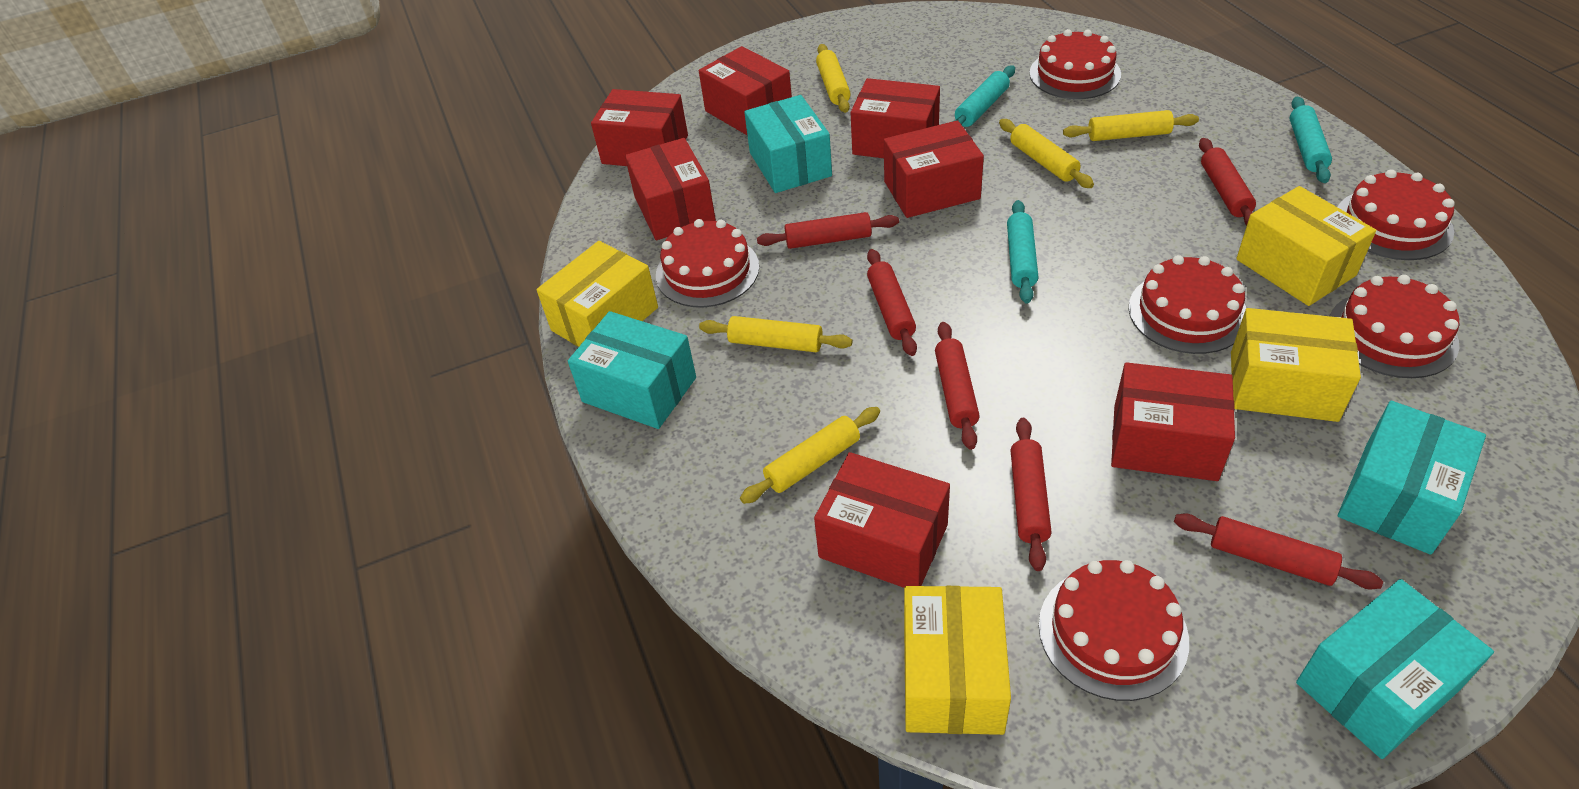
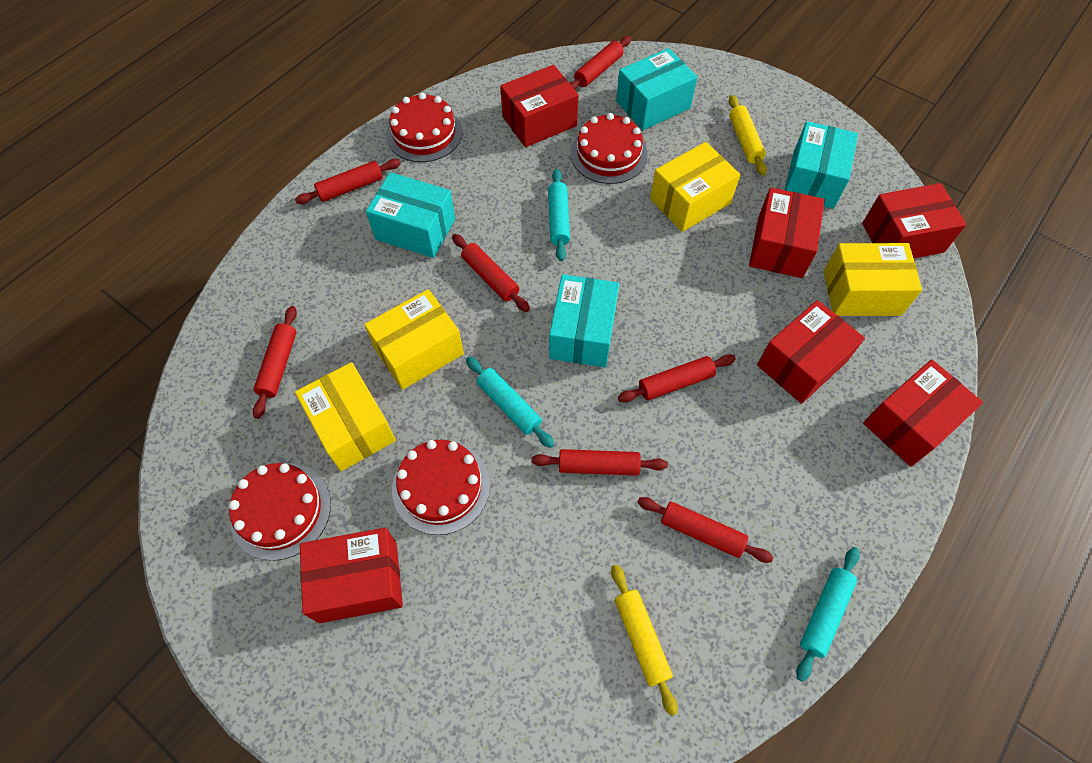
red box: [591,89,688,166] [625,138,716,240] [699,46,792,135] [814,452,950,588] [851,78,940,158] [884,120,984,218] [1111,362,1235,481] = 7 -> [300,528,403,623] [500,65,579,147] [749,187,825,278] [757,300,865,404] [862,183,967,258] [863,359,983,467] = 6
red cake: [656,219,759,307] [1029,29,1121,99] [1039,560,1189,701] [1129,255,1246,354] [1330,275,1460,378] [1338,169,1455,260] = 6 -> [229,463,331,561] [386,93,462,162] [392,440,490,535] [570,113,647,184] = 4
red rolling pin: [757,212,899,249] [867,249,917,356] [935,322,980,450] [1010,418,1052,571] [1174,513,1383,590] [1199,138,1256,226] = 6 -> [253,306,297,419] [295,159,401,204] [452,234,530,312] [532,449,668,476] [570,36,631,90] [618,354,736,402] [637,497,773,563] = 7
yellow rolling pin: [699,316,852,352] [740,407,880,504] [816,44,851,113] [999,119,1094,188] [1063,110,1199,141] = 5 -> [611,564,678,716] [729,95,767,176] = 2

